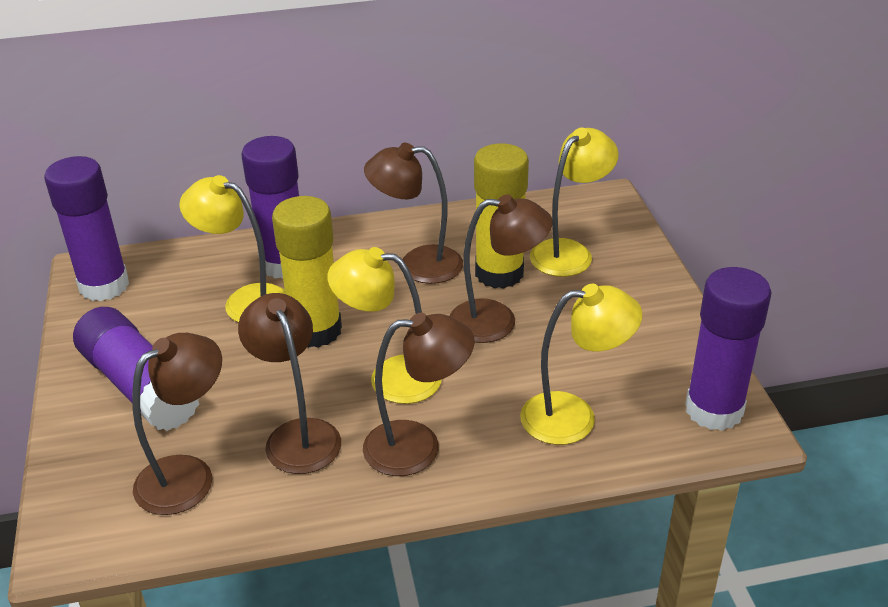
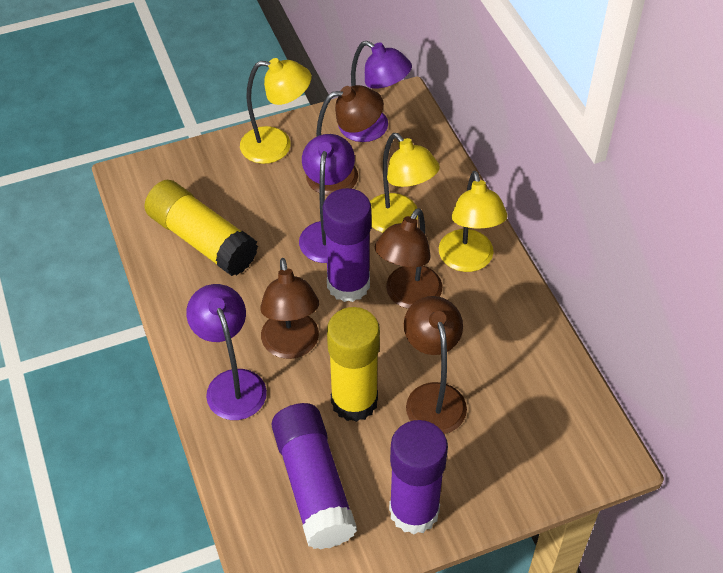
brown lamp: [132,333,222,515] [238,293,341,474] [363,313,475,476] [364,143,463,284] [449,194,553,343] = 5 -> [260,258,319,359] [306,85,384,195] [375,208,442,309] [404,296,467,434] = 4
purple glue stick: [44,156,129,301] [73,307,199,431] [241,136,299,278] [685,267,771,431] = 4 -> [271,403,357,549] [323,188,371,302] [389,420,448,535] = 3
purple lamp: none = 0 -> [186,284,267,420] [299,134,355,263] [338,41,412,142] = 3
yellow lamp: [179,175,285,323] [327,247,442,404] [520,284,642,445] [530,128,619,277] = 4 -> [240,58,311,164] [370,133,440,233] [439,171,508,272] = 3

